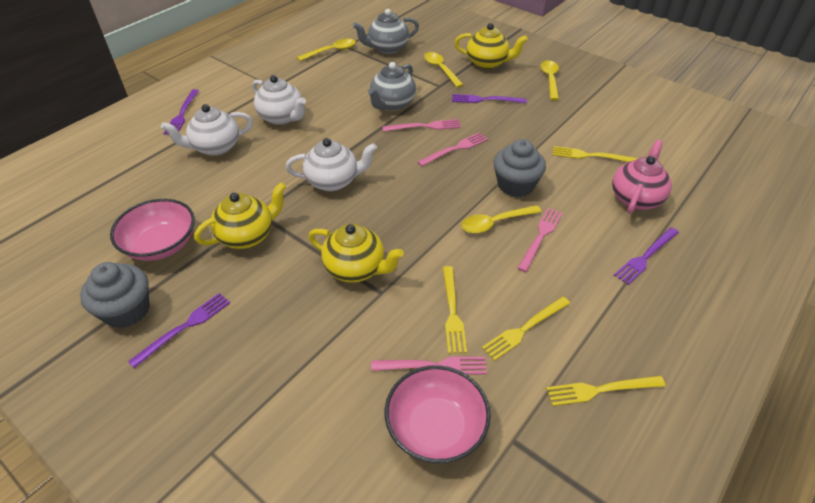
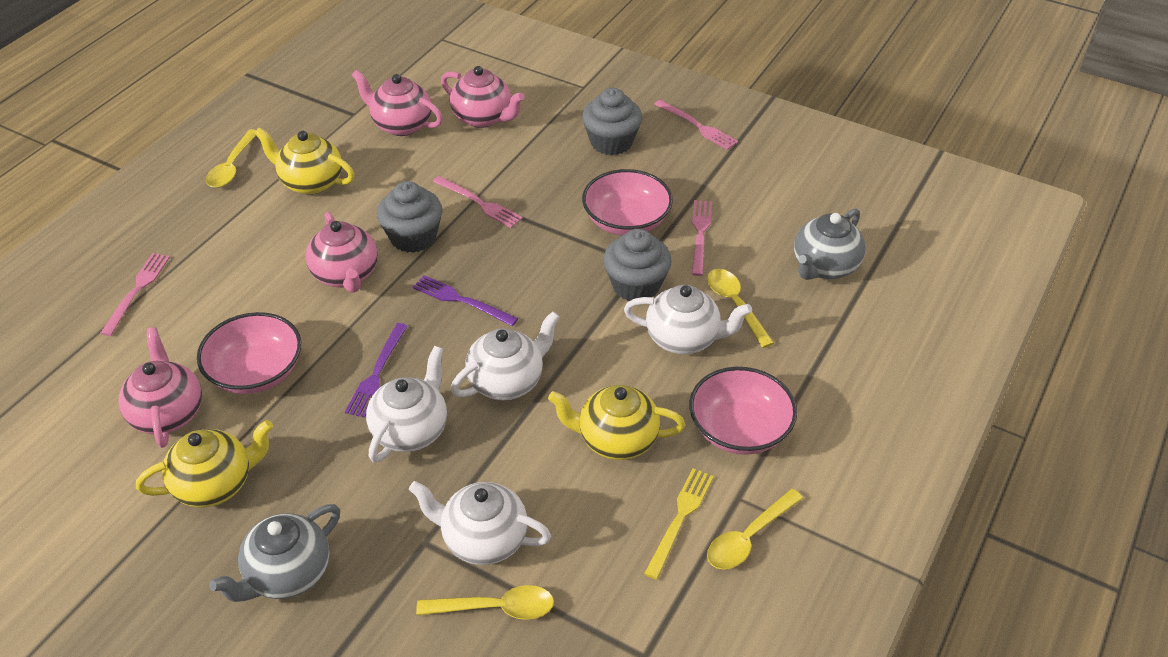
grey cupcake: [80,262,149,328] [493,139,546,197] = 2 -> [377,181,443,253] [582,88,642,155] [603,229,672,301] = 3
pink bowl: [110,199,195,261] [385,365,491,464] = 2 -> [197,312,301,394] [582,169,673,235] [689,367,797,455] = 3
pink teapot: [612,140,672,214] = 1 -> [119,327,202,448] [306,212,378,293] [352,70,443,136] [441,66,525,128] = 4
purple fork: [128,293,230,368] [163,89,199,135] [452,94,527,103] [614,227,679,285] = 4 -> [345,323,408,418] [413,275,518,326] = 2
white teapot: [161,104,253,156] [252,75,306,125] [285,138,377,191] = 3 -> [366,346,447,463] [409,481,551,565] [451,311,560,400] [624,285,752,354] = 4
yellow fork: [443,266,467,354] [482,297,570,361] [546,376,666,406] [553,146,638,162] = 4 -> [644,468,714,580] = 1

